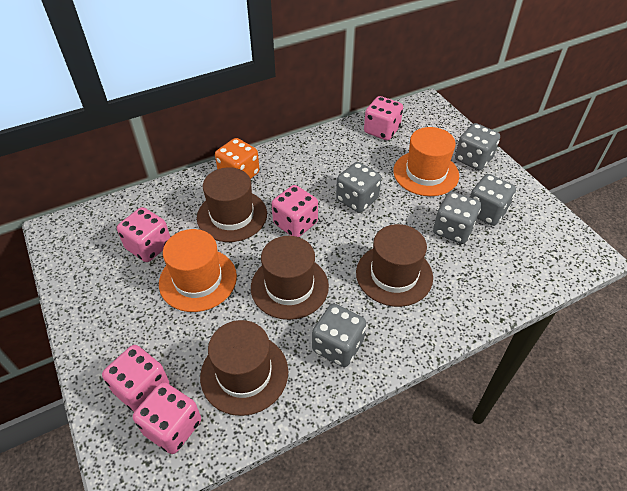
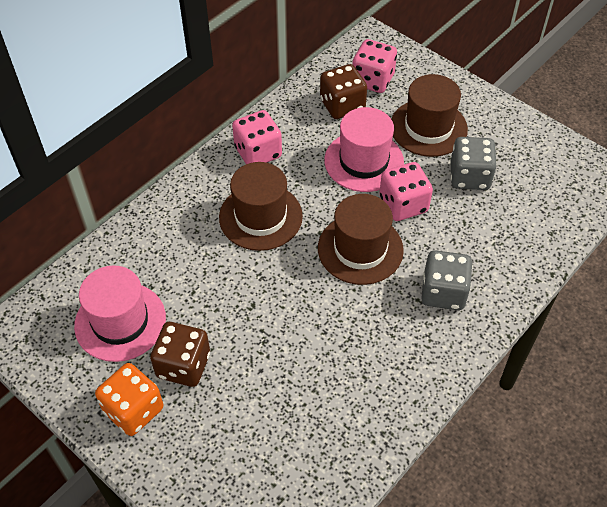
brown dice: none = 0 -> [150,322,210,387] [320,64,367,119] = 2
brown hat: [197,167,267,242] [200,320,288,416] [251,236,329,320] [356,224,433,307] = 4 -> [219,162,303,251] [318,194,404,285] [391,74,468,157] = 3
grey dice: [312,304,366,367] [336,162,381,213] [433,191,481,244] [455,123,500,170] [470,174,516,226] = 5 -> [421,250,473,310] [451,137,497,190] = 2
orange hat: [159,229,237,312] [393,127,459,196] = 2 -> none = 0
pink dice: [102,345,169,412] [117,207,170,262] [133,382,201,454] [272,185,318,237] [364,96,403,140] = 5 -> [232,110,282,164] [352,39,397,93] [379,162,433,221] = 3
pink hat: none = 0 -> [74,265,166,362] [324,107,404,192] = 2

